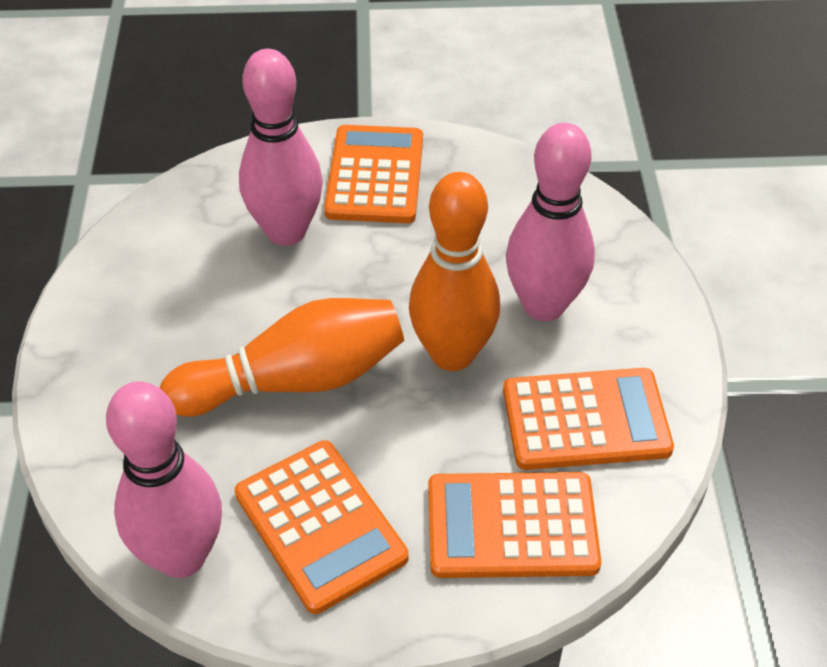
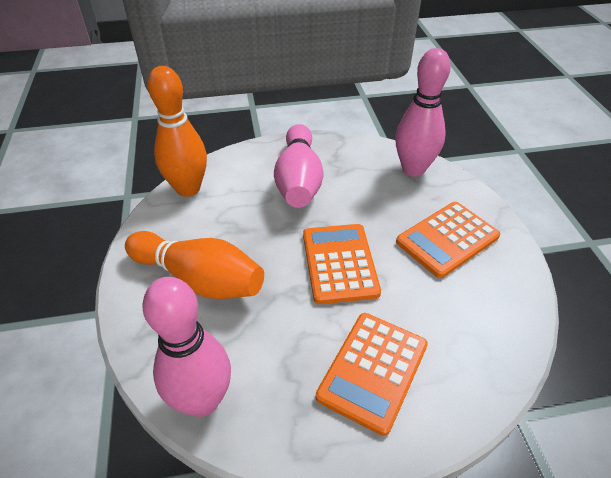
orange calculator: [234,440,409,614] [324,125,423,223] [428,472,601,578] [503,368,674,470] = 4 -> [303,224,381,304] [316,313,428,436] [396,202,500,278] = 3

